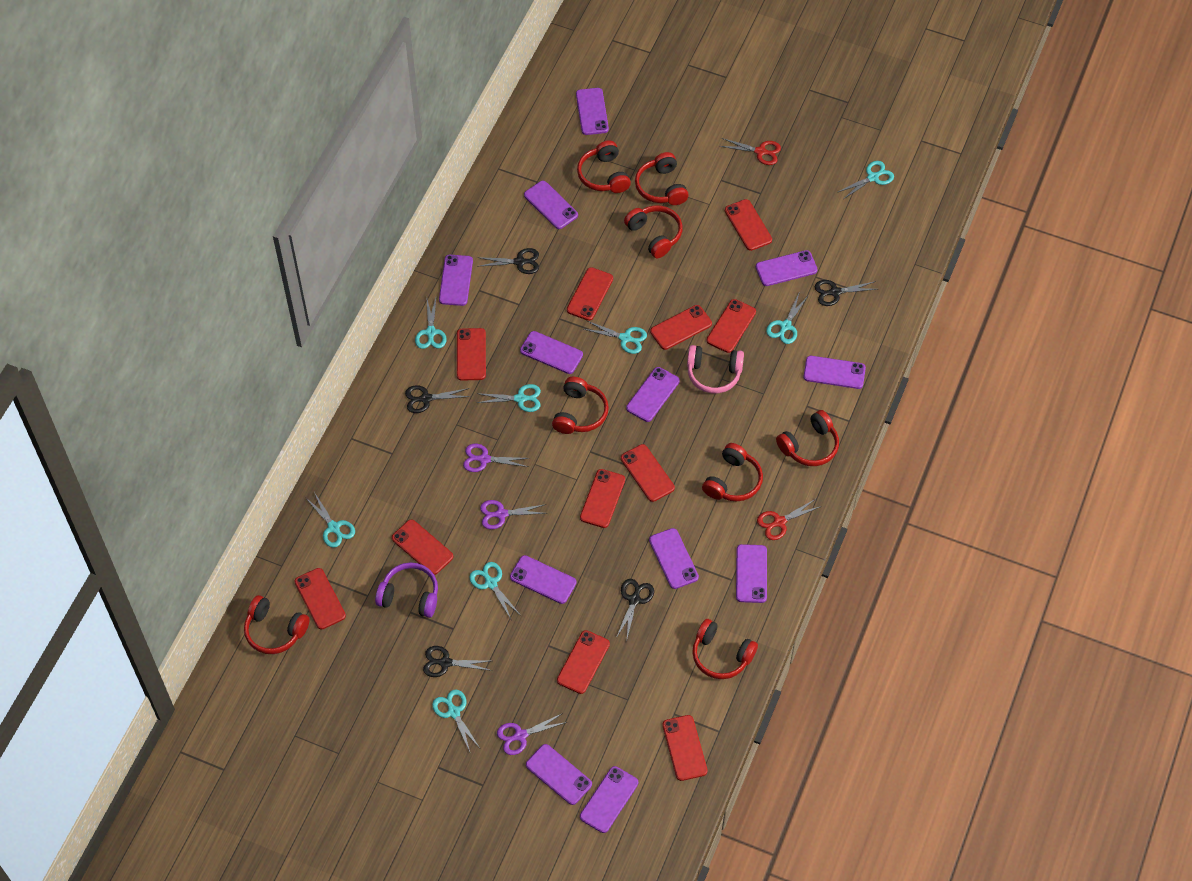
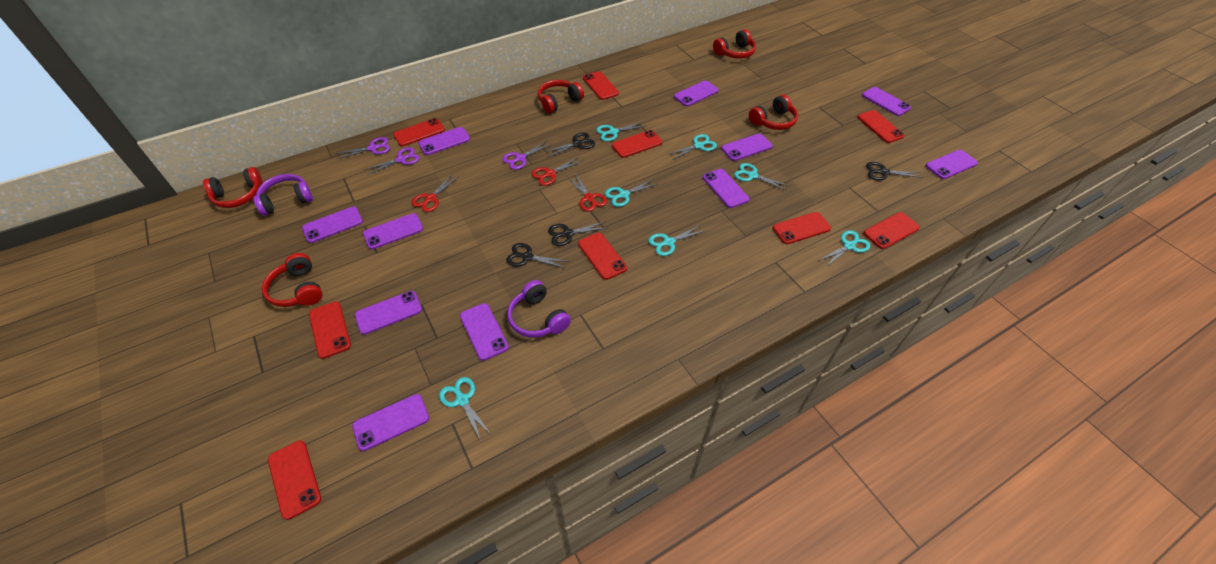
black scissors: [405,385,471,413] [423,646,492,677] [477,248,539,274] [616,579,654,638] [815,280,877,306] = 5 -> [506,243,566,268] [544,132,595,157] [548,222,606,246] [866,162,924,180] = 4
pink headphones: [687,345,744,393] = 1 -> none = 0
purple headphones: [375,562,438,618] = 1 -> [253,174,313,216] [507,280,571,338] = 2
purple phone: [439,255,473,306] [510,555,577,604] [520,331,583,374] [524,181,578,229] [526,744,592,805] [576,88,609,135] [580,766,638,833] [626,367,680,422] [649,528,699,589] [736,544,767,603] [756,250,818,286] [803,356,866,389] = 12 -> [302,207,363,243] [352,394,429,451] [355,291,422,335] [363,213,423,250] [418,127,470,155] [460,303,509,361] [674,81,719,106] [703,169,749,208] [721,134,772,161] [862,87,911,116] [926,150,978,179] = 11
red headphones: [244,595,310,654] [552,377,609,434] [577,140,631,193] [624,205,683,258] [635,152,689,205] [692,619,758,679] [702,443,763,501] [776,410,839,466] = 8 -> [203,167,263,208] [262,253,323,307] [538,80,584,113] [713,29,756,59] [749,94,798,130] = 5
red phone: [295,568,346,630] [392,520,453,575] [457,328,486,381] [557,630,610,694] [567,267,613,321] [580,469,625,528] [621,444,675,502] [650,305,712,350] [662,715,707,781] [707,299,756,353] [725,199,772,251] = 11 -> [268,440,321,520] [309,301,351,359] [393,118,445,146] [578,233,627,280] [583,71,619,100] [612,130,662,158] [772,212,831,244] [858,110,905,143] [863,212,920,249] = 9
red scissors: [720,138,781,165] [757,499,822,540] = 2 -> [412,175,458,212] [532,157,582,186] [567,173,607,212] = 3
turquoise scissors: [305,492,355,548] [415,296,447,349] [432,689,480,752] [469,562,520,621] [476,384,541,412] [583,321,647,354] [766,294,809,344] [838,161,894,199] = 8 -> [439,377,491,441] [596,121,644,141] [605,179,659,207] [648,225,706,256] [667,134,717,160] [734,163,790,191] [818,230,870,267] = 7

